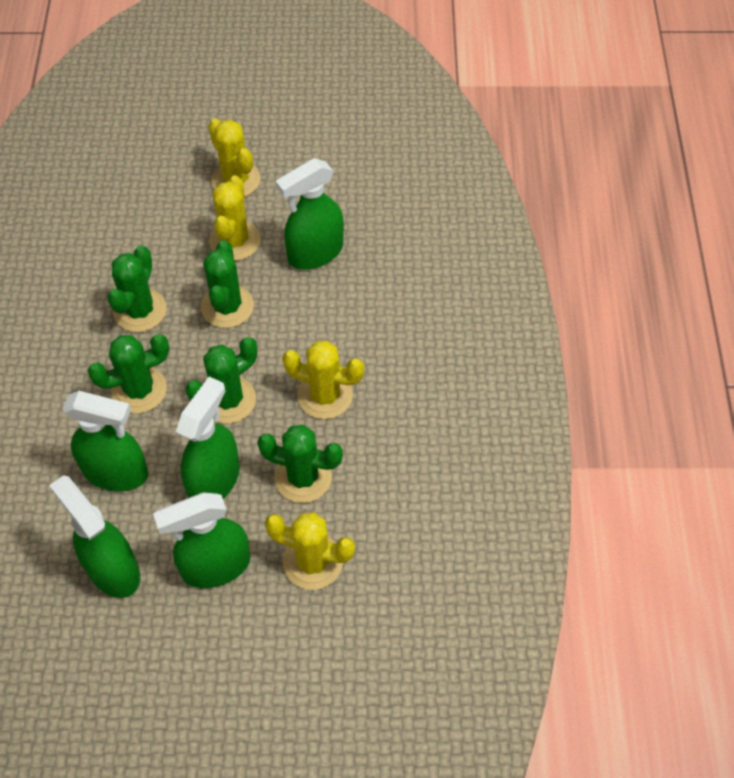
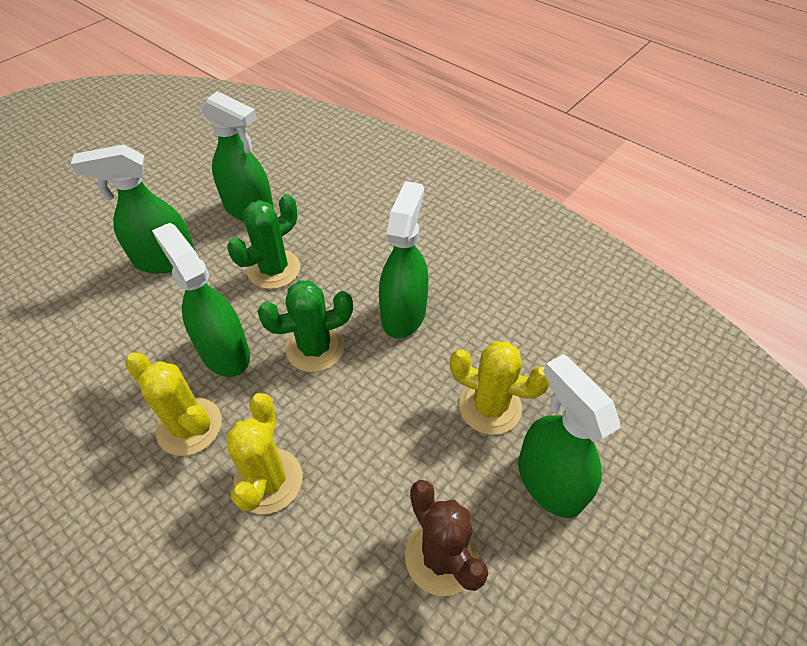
brown cactus: none = 0 -> [405,480,489,596] = 1
green cactus: [88,334,170,413] [107,245,166,332] [186,337,257,424] [201,241,254,328] [257,425,343,503] = 5 -> [227,194,300,289] [258,280,353,372] = 2
yellow cactus: [208,118,261,197] [209,175,260,261] [265,512,355,590] [282,341,364,419] = 4 -> [125,352,222,456] [226,393,303,514] [450,341,550,435] = 3

